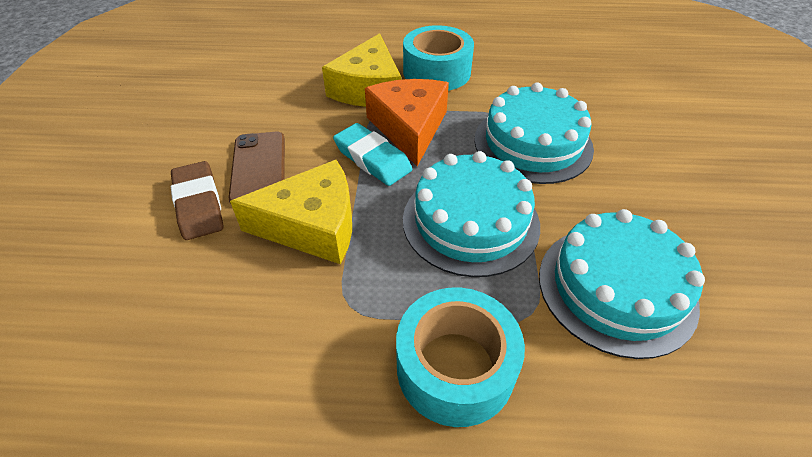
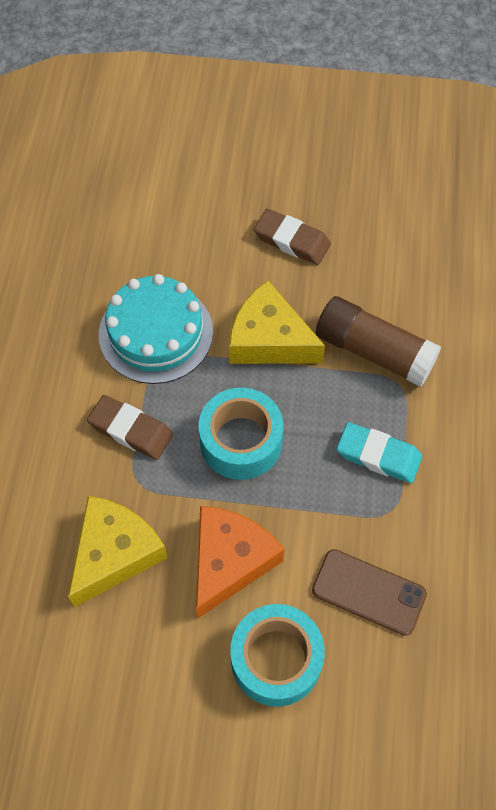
brown eraser: [171,161,224,240] = 1 -> [87,395,173,460] [254,209,331,265] = 2
brown glue stick: none = 0 -> [316,296,441,387] = 1
turquoise cake: [403,151,540,277] [474,83,594,184] [539,209,705,359] = 3 -> [99,274,213,384] = 1

